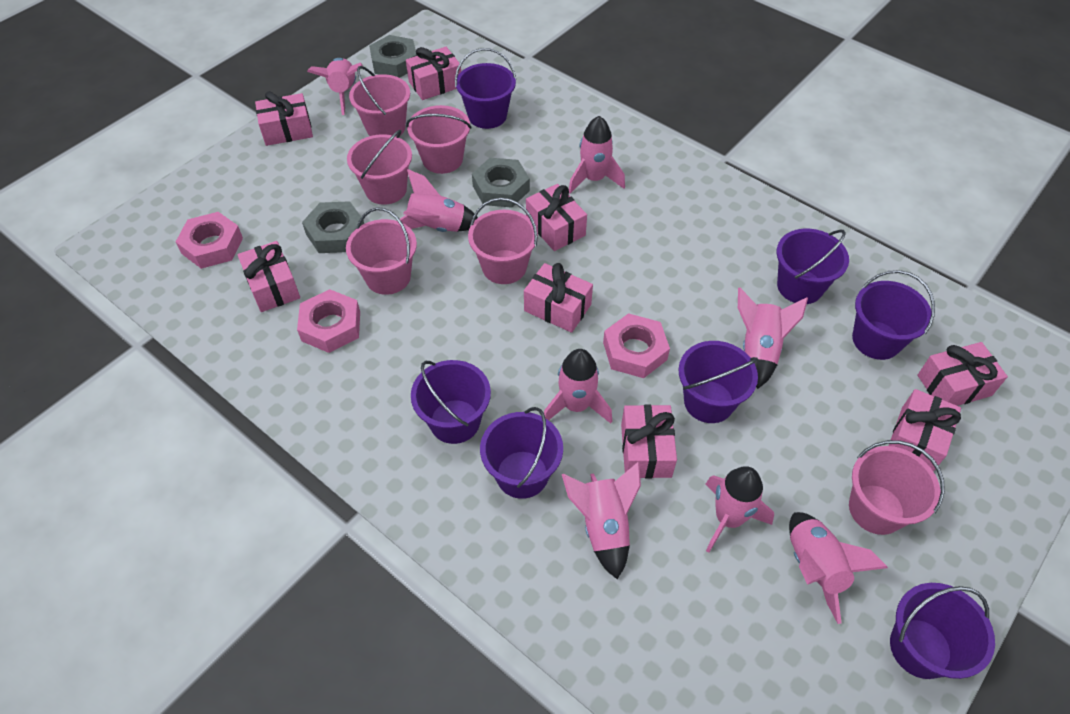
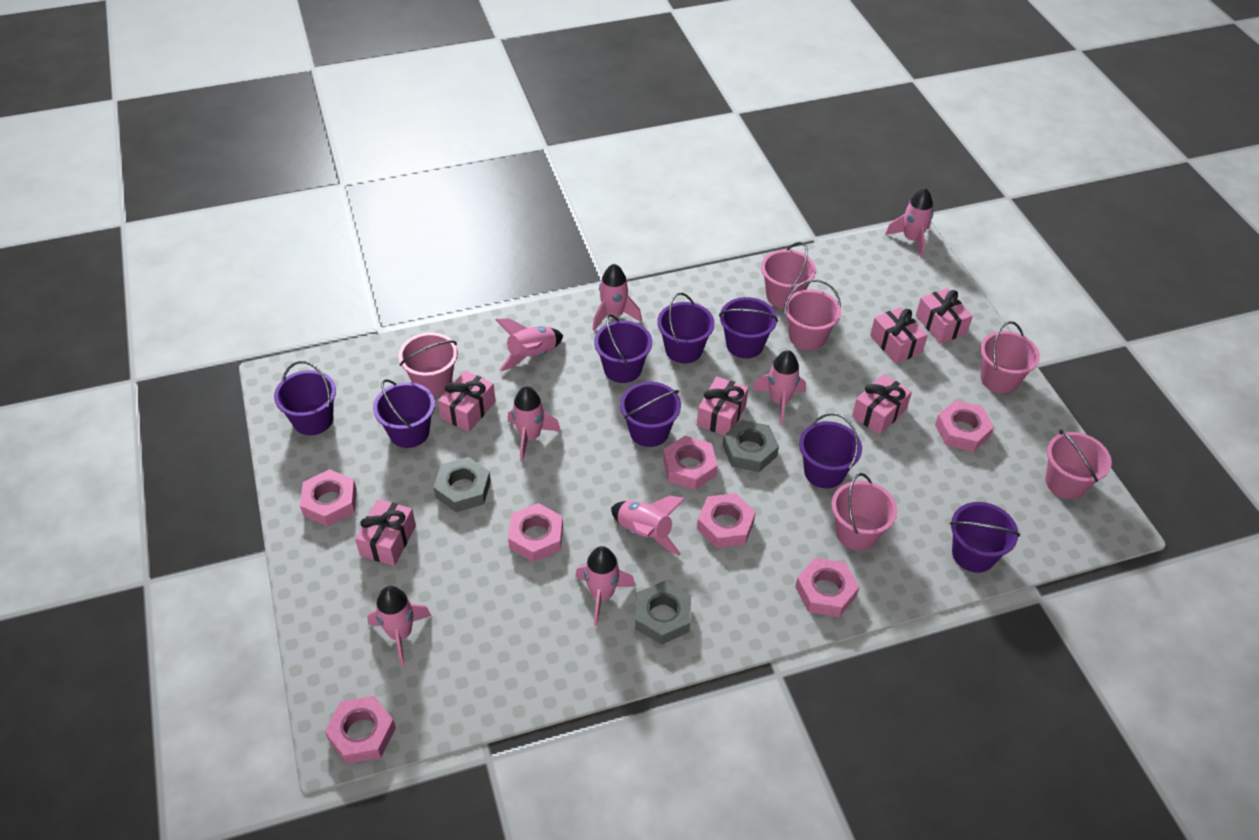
pink gift: [238,241,300,312] [255,91,313,146] [406,47,461,100] [524,263,593,333] [526,184,587,251] [621,404,677,479] [889,389,961,471] [917,342,1008,406] = 8 -> [355,499,416,566] [438,371,495,432] [697,376,748,435] [852,374,912,435] [870,307,928,364] [916,288,973,344] = 6
pink nut: [176,212,243,269] [297,289,360,353] [603,313,670,378] = 3 -> [300,469,357,526] [325,696,396,764] [508,503,563,562] [663,436,718,490] [697,493,756,548] [795,558,859,617] [935,401,994,452] = 7
purple bucket: [411,360,491,444] [455,48,516,129] [480,407,563,499] [678,341,758,423] [777,228,849,304] [852,270,935,360] [890,583,995,679] = 7 -> [274,361,336,435] [373,379,435,448] [594,314,652,383] [620,382,681,447] [657,293,715,363] [719,297,778,359] [799,413,862,489] [950,502,1020,573] = 8

